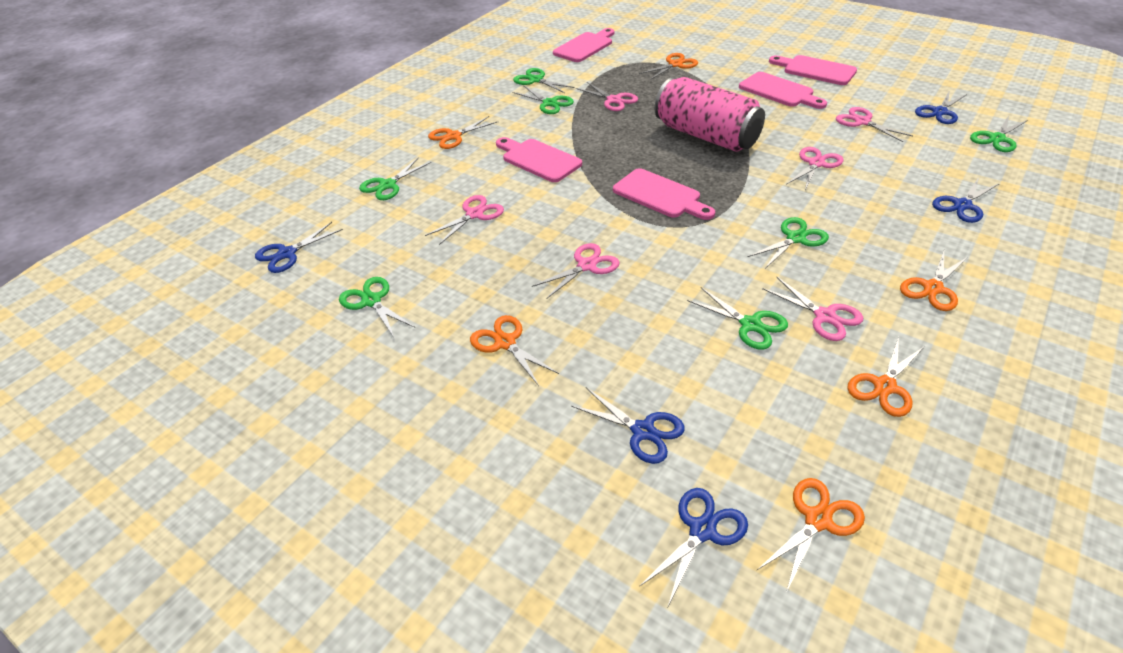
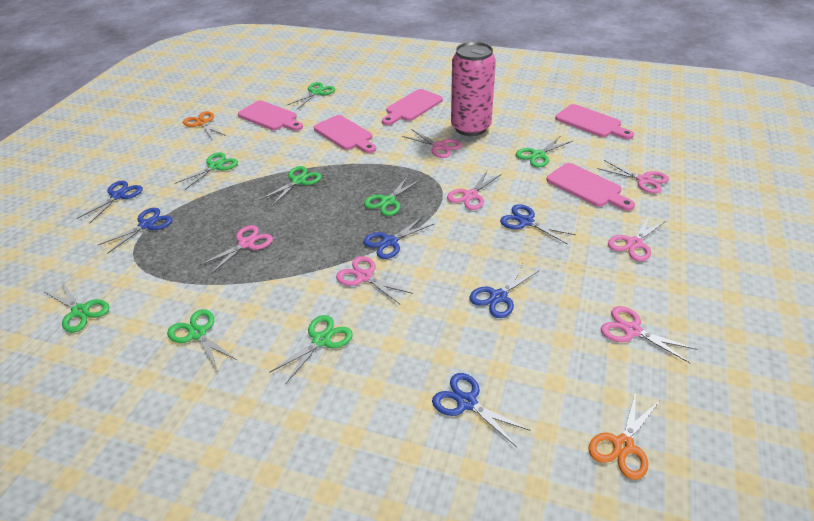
blue scissors: [255,222,343,273] [571,388,685,464] [639,488,748,606] [915,90,967,124] [932,177,1000,223] = 5 -> [76,181,143,224] [98,208,173,254] [363,216,434,259] [432,373,529,447] [470,263,540,318] [500,204,576,244] = 6
green scissors: [339,277,415,337] [359,158,431,200] [512,85,574,114] [513,68,575,93] [687,287,788,350] [748,217,829,269] [970,116,1028,152] = 7 -> [45,281,109,333] [167,309,238,371] [176,152,238,190] [260,166,322,206] [269,315,353,384] [287,82,335,109] [364,176,422,216] [516,136,572,167] = 8
orange scissors: [428,116,497,149] [470,315,559,386] [639,53,698,80] [757,478,865,590] [847,337,925,417] [900,251,968,311] = 6 -> [183,111,226,139] [588,392,660,480] = 2
pink scissors: [425,195,504,245] [532,243,620,299] [576,82,638,111] [762,277,863,341] [787,147,843,191] [836,107,913,142] = 6 -> [199,225,273,275] [336,256,413,304] [402,129,462,158] [447,171,502,210] [597,160,669,194] [601,306,697,364] [608,215,667,261] = 7

